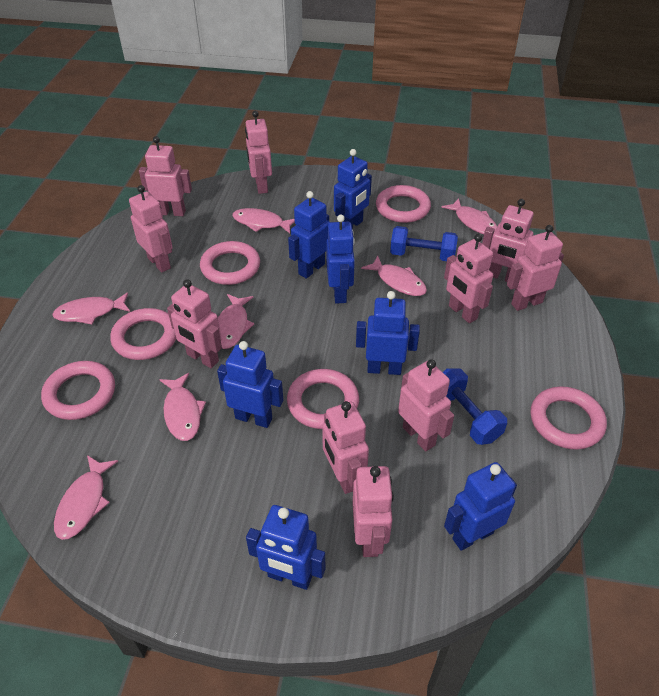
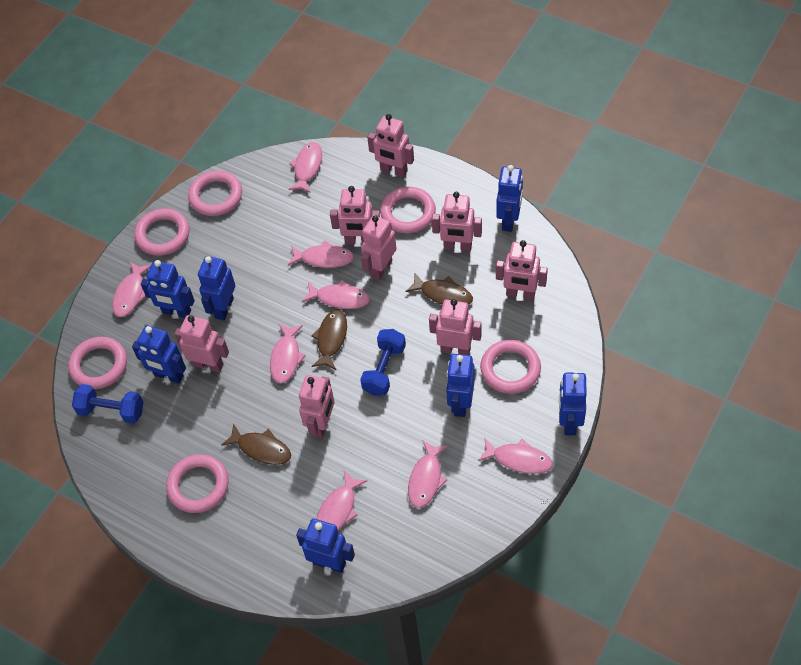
brown fish: none = 0 -> [221,423,291,465] [311,310,347,370] [405,273,473,305] = 3
pink fish: [52,292,130,324] [54,455,118,540] [159,373,206,441] [218,294,254,349] [232,208,295,233] [361,256,427,296] [441,198,497,234] = 7 -> [112,262,151,317] [270,324,306,384] [288,142,322,193] [288,241,354,268] [302,280,370,309] [316,471,367,531] [408,440,448,508] [478,438,553,474] = 8
pink robot: [129,185,173,272] [139,136,192,216] [167,279,222,368] [245,111,272,194] [322,401,369,494] [352,466,394,557] [398,359,454,451] [444,234,493,323] [482,199,534,282] [507,225,564,311] = 10 -> [175,315,229,373] [299,375,335,438] [330,186,380,244] [361,215,397,281] [367,114,414,177] [429,299,482,355] [432,192,482,251] [496,240,548,300] = 8

